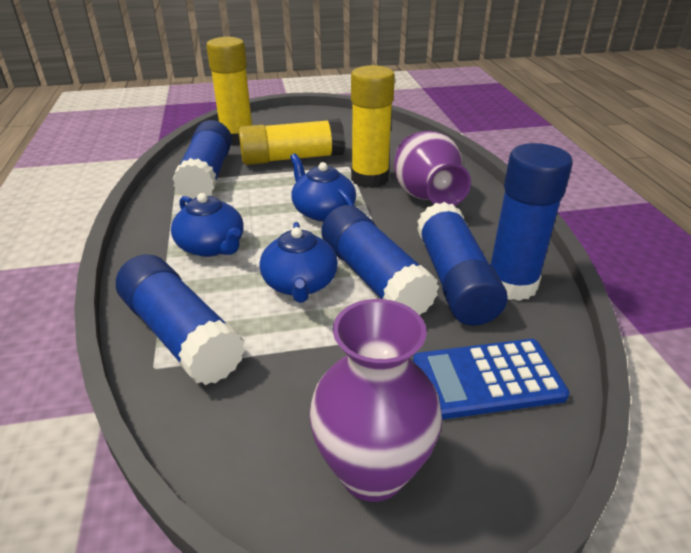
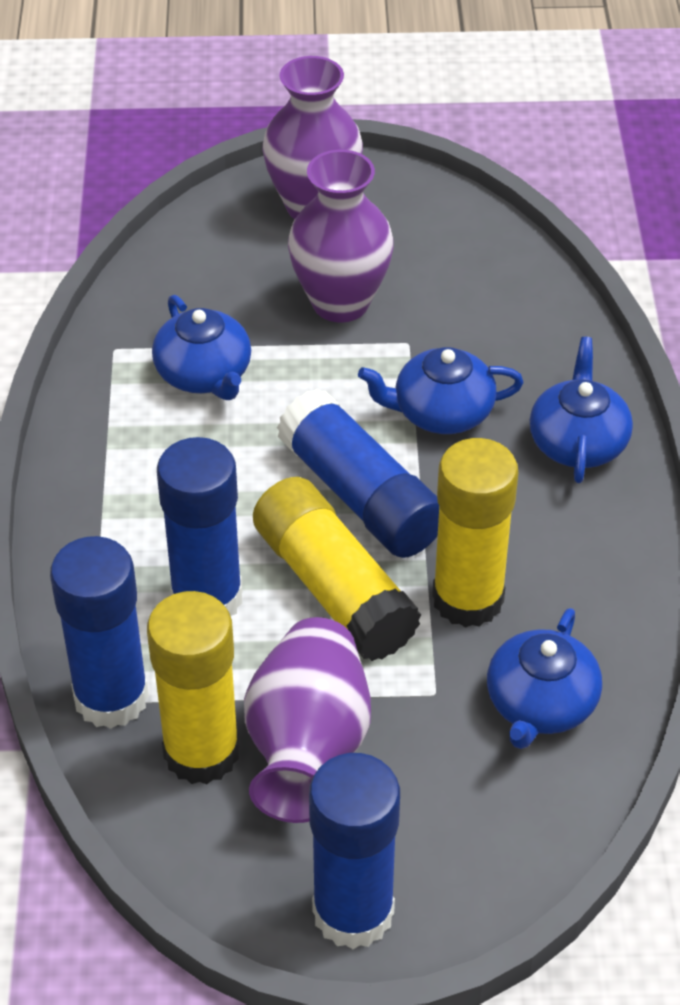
blue calculator: [413,339,570,420] = 1 -> none = 0
blue glue stick: [116,254,245,385] [173,120,232,199] [321,205,439,316] [417,202,508,326] [491,143,573,301] = 5 -> [50,536,149,729] [157,437,243,616] [277,389,439,558] [309,753,400,949] = 4
blue teapot: [171,193,243,257] [259,222,338,303] [290,153,356,221] = 3 -> [152,295,251,400] [358,347,524,434] [487,608,602,749] [529,337,633,483] = 4
purple vase: [309,299,442,502] [394,131,471,206] = 2 -> [244,617,371,823] [262,56,363,219] [288,150,394,322] = 3

